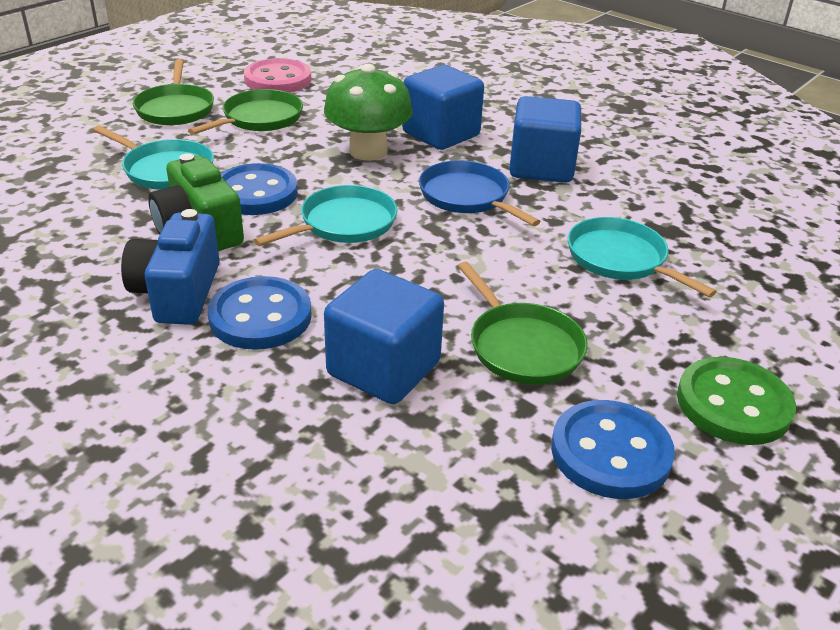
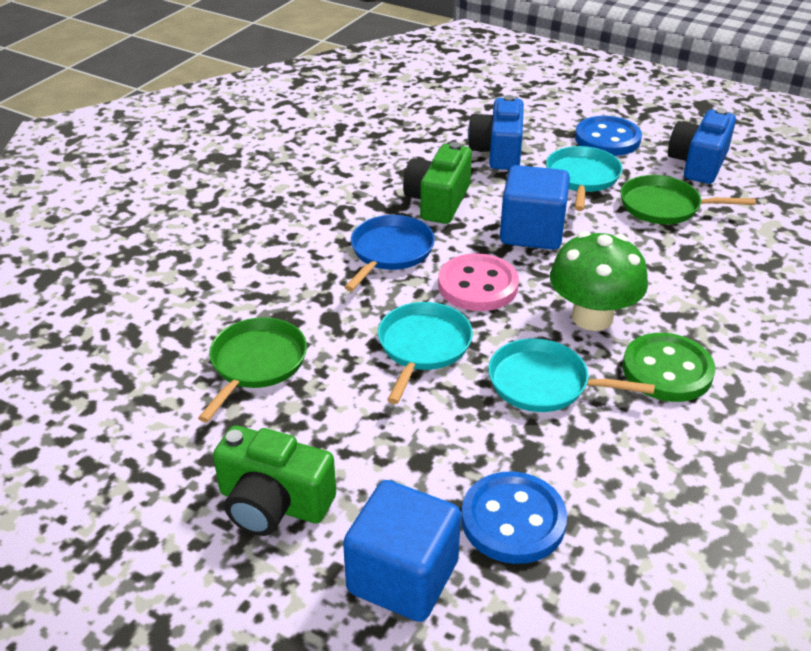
blue button: [208,276,312,350] [221,163,298,215] [551,400,675,499] = 3 -> [461,471,567,564] [575,116,642,156] = 2
blue camera: [121,209,220,325] = 1 -> [468,95,524,170] [668,108,736,184] = 2
blue cube: [324,269,444,404] [402,65,484,150] [509,96,581,183] = 3 -> [343,480,461,622] [500,165,570,250] = 2
green camera: [148,154,244,251] = 1 -> [213,425,336,536] [403,142,472,224] = 2
green pan: [133,59,214,125] [188,89,303,135] [458,262,588,384] = 3 -> [198,317,307,422] [620,175,756,224] = 2

